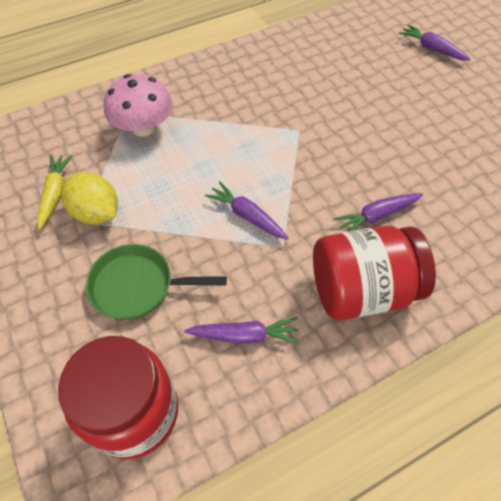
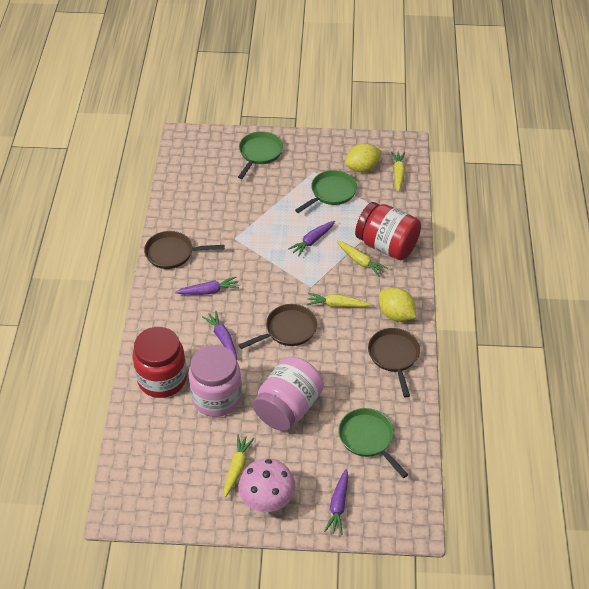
brown pan: none = 0 -> [144,231,224,269] [239,304,317,349] [368,328,420,397] = 3
green pan: [85,244,227,320] = 1 -> [238,131,283,179] [295,170,357,213] [338,408,408,478] = 3
pink jar: none = 0 -> [188,345,242,417] [253,357,324,431] = 2
yellow carrot: [37,155,73,230] = 1 -> [224,435,254,497] [307,293,371,307] [336,241,388,277] [391,151,405,192] = 4
yellow lemon: [61,172,118,224] = 1 -> [345,143,382,172] [379,288,416,322] = 2

